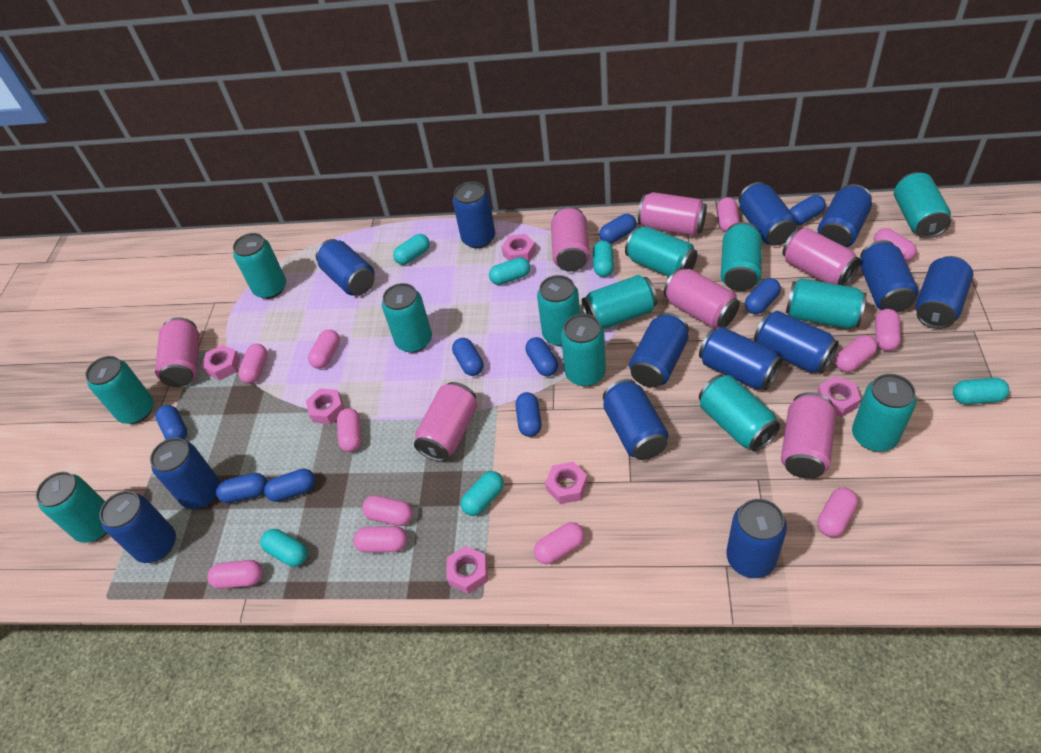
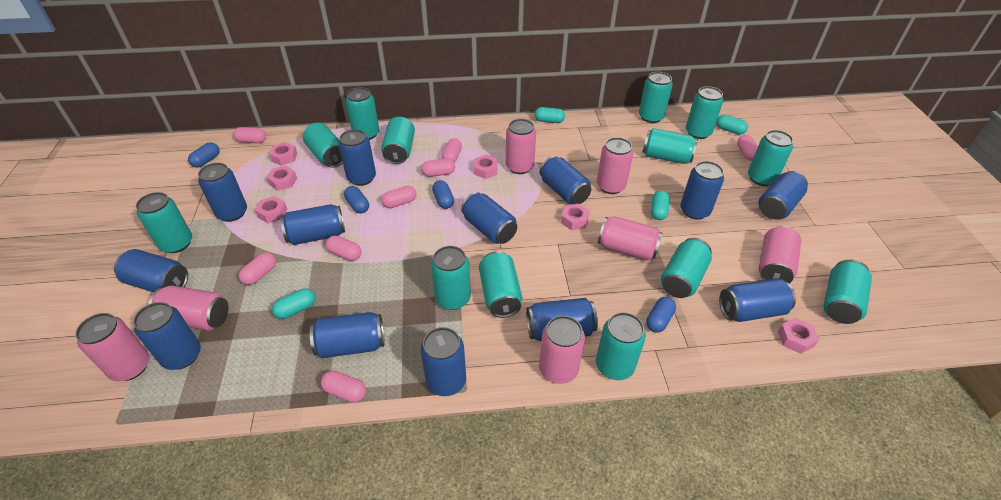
blue capsule: [155,405,187,440] [216,473,267,503] [264,469,316,502] [452,338,484,376] [516,392,542,437] [525,337,558,376] [599,214,637,244] [745,278,781,314] [790,195,826,225] = 9 -> [188,142,220,168] [344,186,369,213] [432,180,454,209] [646,297,676,333] = 4
pink capsule: [207,560,263,589] [238,344,268,384] [308,329,340,369] [337,408,362,452] [353,526,407,553] [362,495,413,526] [534,522,585,564] [717,197,740,232] [818,488,858,537] [835,335,877,372] [874,228,917,261] [875,309,901,351] = 12 -> [233,127,266,143] [239,252,276,285] [321,371,366,402] [326,236,361,261] [382,186,417,208] [421,159,455,177] [442,138,462,163] [737,135,758,161] = 8
turquoise capsule: [261,529,308,567] [393,234,430,265] [461,471,504,516] [489,257,530,285] [593,241,614,277] [953,378,1009,405] = 6 -> [272,289,315,319] [535,107,565,123] [651,191,670,220] [716,115,748,135] = 4

